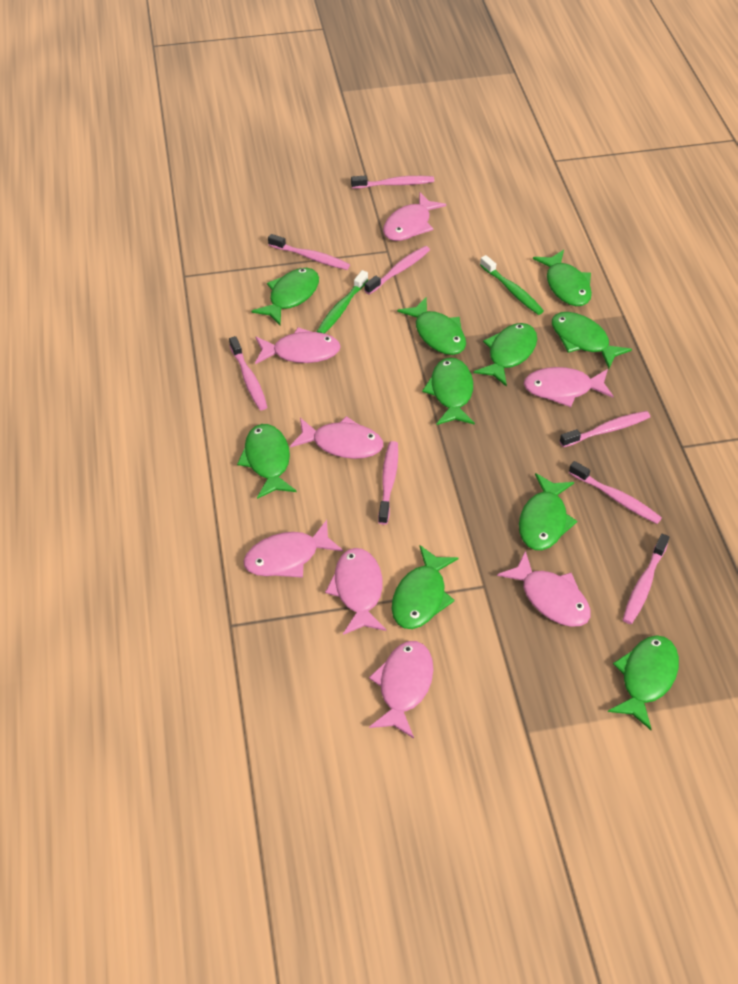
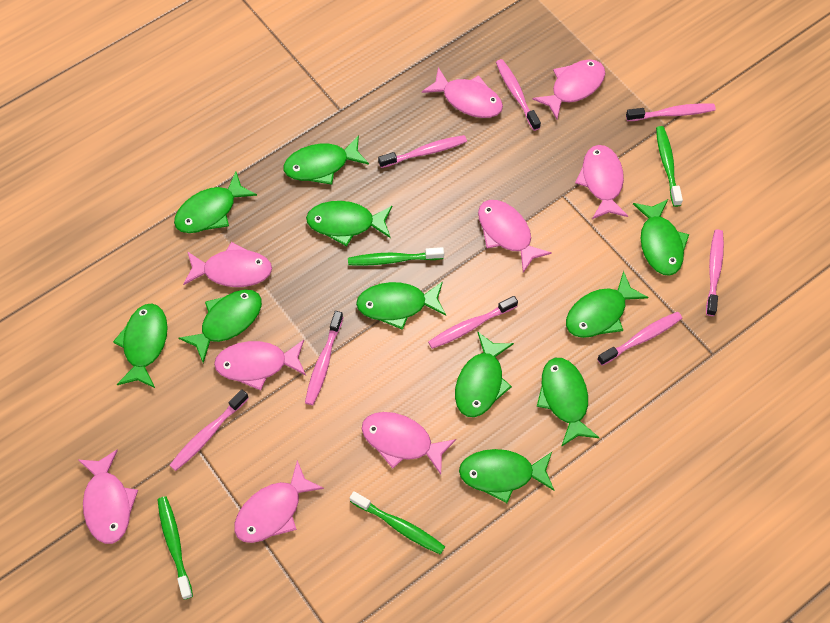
green fish: [237,424,297,499] [252,268,319,325] [392,545,459,629] [397,297,466,355] [422,357,475,425] [474,323,537,387] [519,473,577,550] [533,250,592,306] [552,312,632,369] [608,635,679,730] = 10 -> [113,303,168,388] [174,172,257,233] [178,290,262,363] [283,135,369,185] [306,201,393,246] [356,281,446,330] [455,332,514,417] [459,449,554,503] [537,358,600,447] [566,271,649,338] [633,199,689,276] = 11
green toothbrush: [317,270,368,334] [480,255,544,315] = 2 -> [157,496,193,600] [348,247,444,266] [350,491,445,555] [656,126,683,207] = 4
pink fish: [243,520,343,578] [255,327,341,364] [290,416,383,459] [325,548,386,635] [369,641,433,739] [383,192,446,241] [497,551,591,627] [524,367,614,407] = 8 -> [78,449,138,544] [183,242,272,287] [214,340,306,390] [234,460,324,543] [362,412,456,475] [422,67,503,118] [478,200,552,273] [533,59,605,119] [575,145,628,219] = 9

